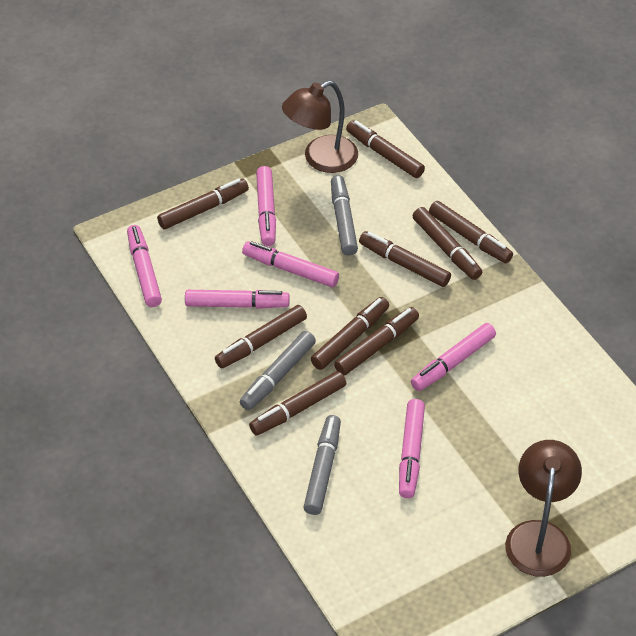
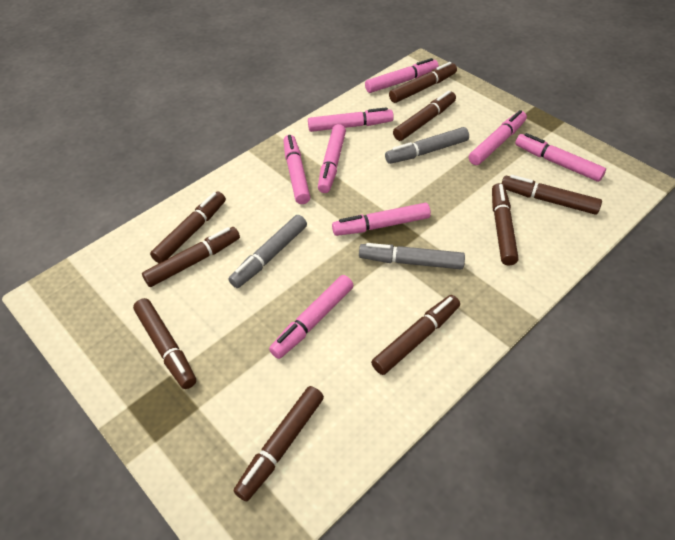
brown lamp: [282,81,358,173] [505,440,582,577] = 2 -> none = 0
pink marker: [127,225,162,307] [185,290,290,309] [242,241,339,287] [256,166,276,246] [399,399,425,498] [411,323,496,391] = 6 -> [269,275,353,359] [284,135,310,204] [308,107,394,132] [318,124,346,193] [332,203,431,236] [365,58,439,93] [469,110,527,165] [515,133,606,182] = 8

